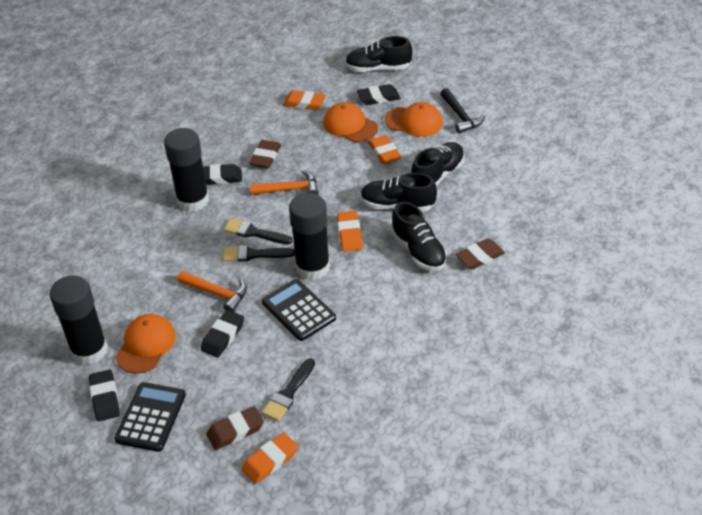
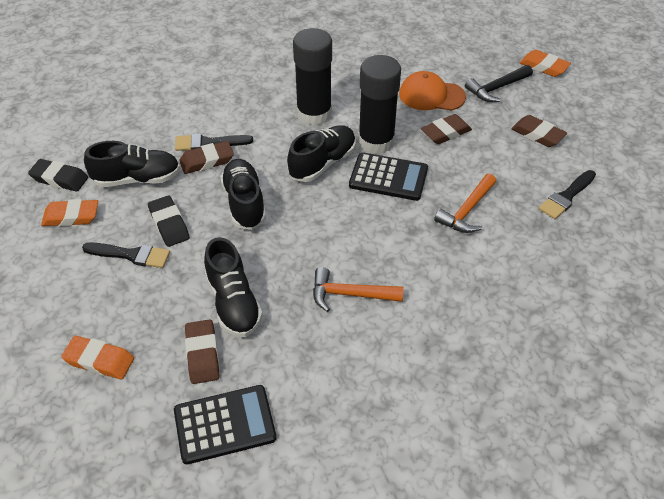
black eraser: [89,370,120,421] [201,310,244,357] [203,164,242,185] [357,84,400,105] = 4 -> [28,159,88,192] [148,196,190,247] = 2
black glue stick: [50,275,108,365] [164,128,209,212] [289,193,330,280] = 3 -> [293,28,332,126] [358,55,401,154] = 2
brown eraser: [207,406,264,450] [249,140,281,168] [456,238,505,269] = 3 -> [179,141,234,174] [185,319,220,384] [421,114,472,144] [511,115,567,147] = 4
orange cap: [116,314,176,373] [323,102,378,142] [385,102,443,137] = 3 -> [399,71,466,110] = 1
orange eraser: [242,432,298,484] [283,90,326,110] [337,211,363,252] [368,135,402,164] = 4 -> [41,199,98,227] [61,336,134,379] [520,50,571,77] = 3

